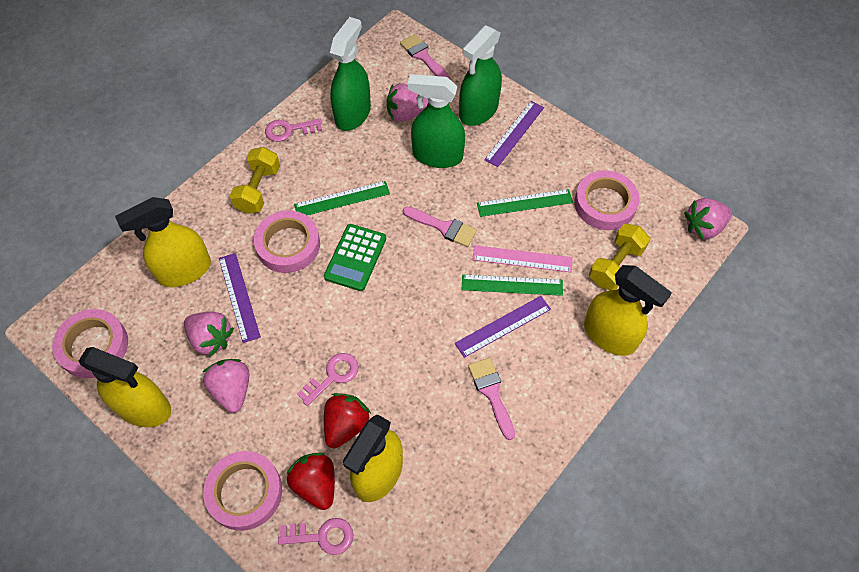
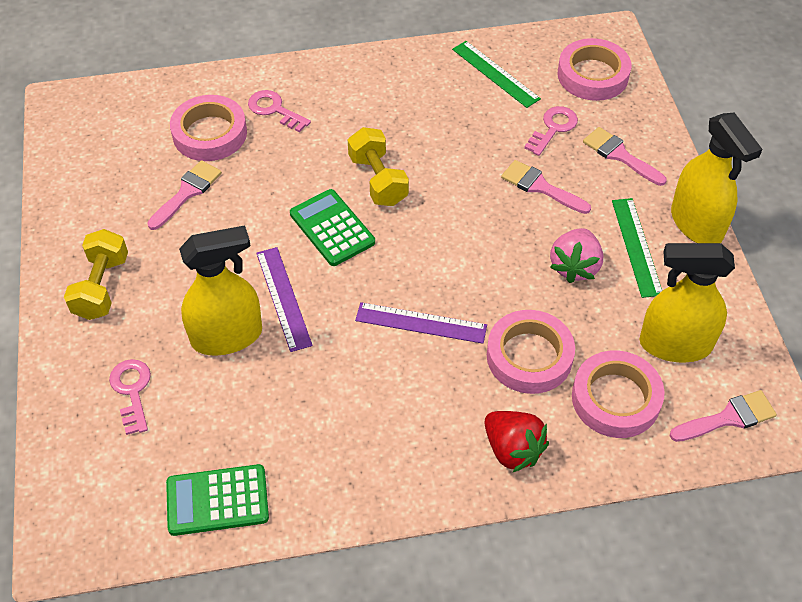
green calculator: [324,224,386,291] = 1 -> [166,464,269,536] [290,189,375,266] = 2
green ruler: [294,181,390,215] [462,274,563,296] [477,189,573,217] = 3 -> [452,41,541,108] [612,198,662,298] = 2
green spray bottle: [330,17,371,131] [408,74,465,168] [459,25,502,126] = 3 -> none = 0
pink brush: [400,34,449,78] [403,207,477,247] [468,358,515,440] = 3 -> [147,160,222,230] [501,160,591,214] [583,127,667,186] [670,390,777,442] = 4
pink ruler: [472,245,573,272] = 1 -> none = 0
pink strawberry: [184,312,234,357] [203,359,249,413] [387,83,428,122] [684,198,732,240] = 4 -> [550,228,604,283] = 1
purple ruler: [219,253,261,343] [455,296,551,358] [484,101,544,167] = 3 -> [256,247,313,352] [355,302,487,344] = 2
red strawberry: [286,453,335,510] [324,393,371,448] = 2 -> [485,411,549,473] = 1
yellow spray bottle: [79,347,171,427] [115,197,211,287] [343,415,403,502] [584,265,672,356] = 4 -> [179,226,262,356] [639,243,735,362] [671,112,762,243] = 3

